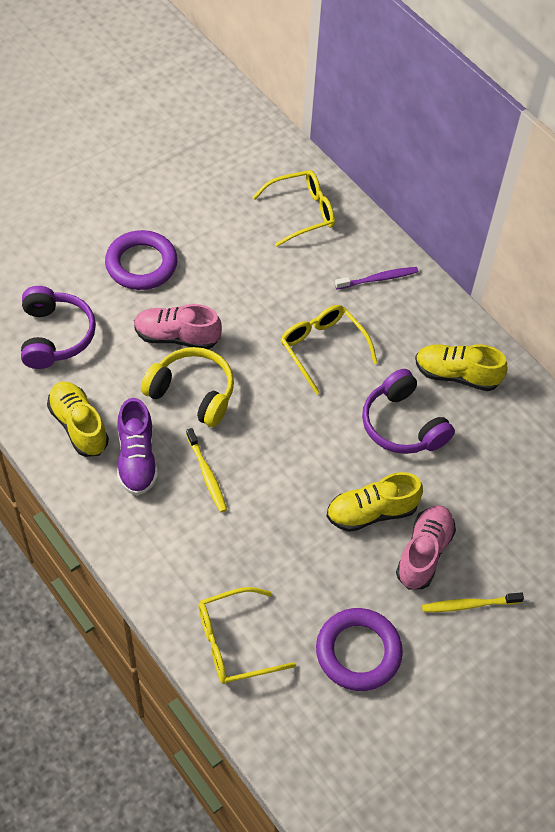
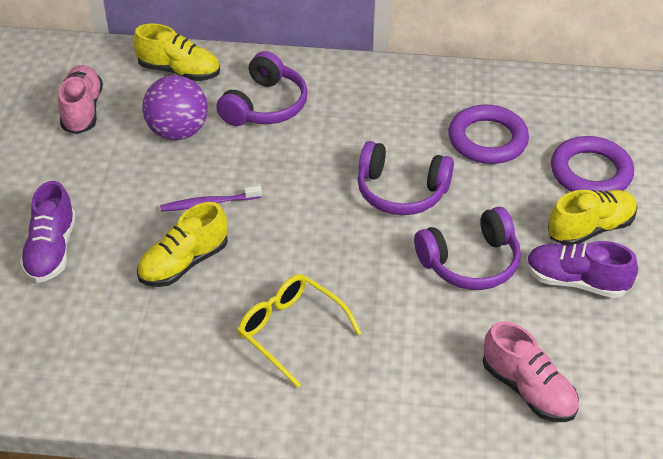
purple ball: none = 0 -> [142,75,208,140] = 1
purple headphones: [21,286,96,369] [362,369,455,454] = 2 -> [216,51,308,126] [357,141,454,215] [414,207,521,290] = 3
purple shoe: [117,398,158,496] = 1 -> [20,181,76,283] [526,241,638,298] = 2
yellow glasses: [198,587,296,684] [253,170,335,247] [281,305,378,395] = 3 -> [238,274,362,388] = 1
yellow headphones: [141,347,234,427] = 1 -> none = 0
yellow toothbrush: [186,428,227,512] [422,592,524,612] = 2 -> none = 0

